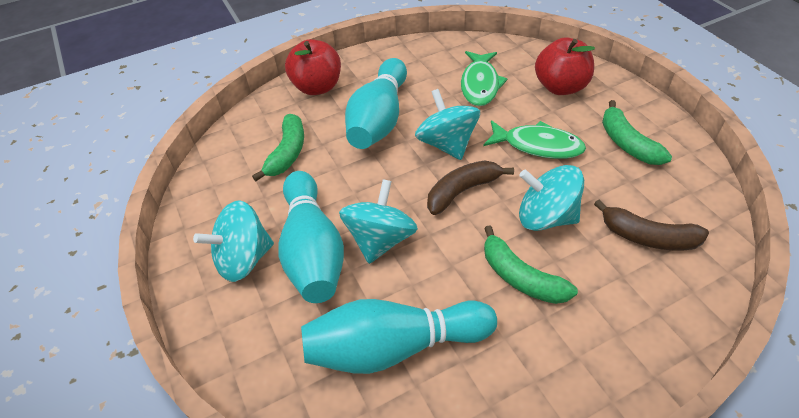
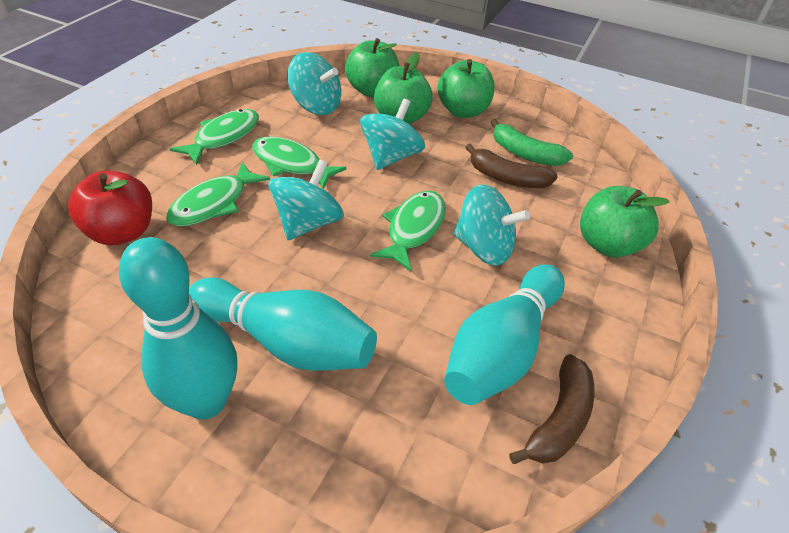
green apple: none = 0 -> [345,38,400,97] [374,53,433,124] [438,59,494,118] [580,186,670,258] = 4
green banana: [252,114,304,181] [484,225,578,304] [602,100,672,165] = 3 -> [491,119,573,166] = 1
green fish: [461,51,507,106] [483,120,586,159] = 2 -> [166,162,270,226] [170,109,259,165] [252,136,347,189] [370,191,446,271] = 4
red apple: [285,39,341,95] [535,37,595,95] = 2 -> [68,171,152,245] = 1

